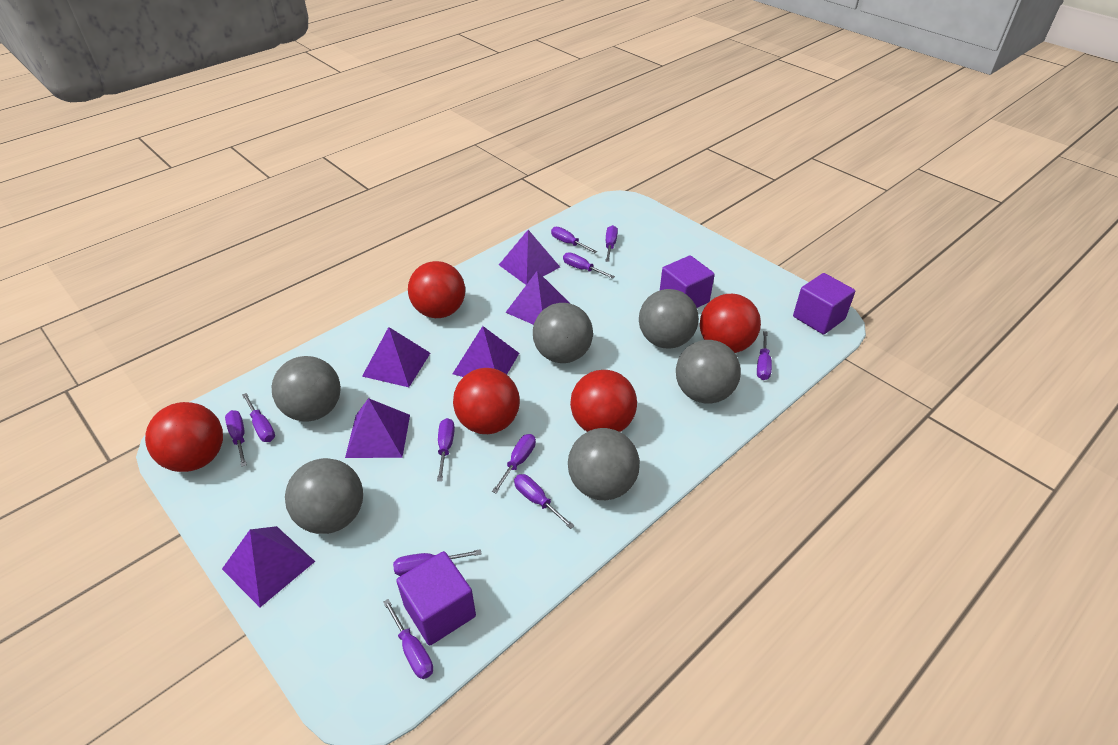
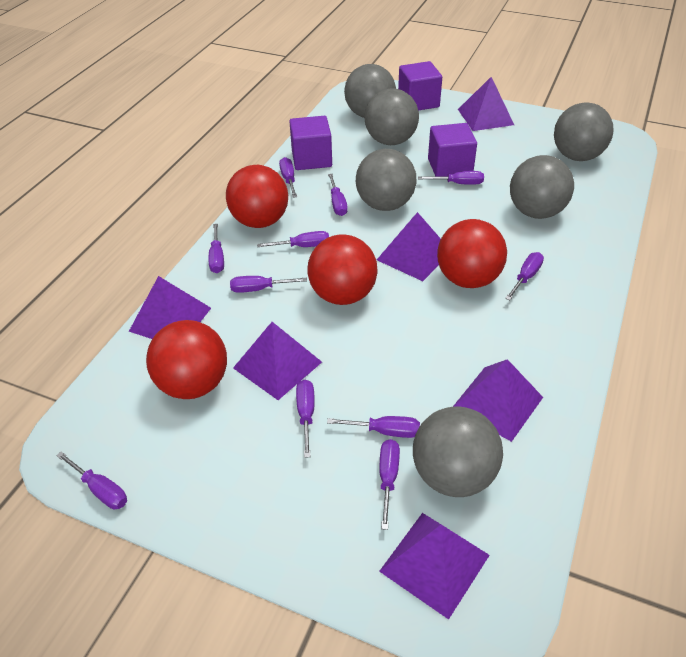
red ball: [145,402,223,472] [408,261,465,318] [453,368,520,434] [570,370,637,432] [700,294,761,353] = 5 -> [146,320,227,399] [226,165,288,228] [308,235,378,305] [437,219,507,288] = 4

